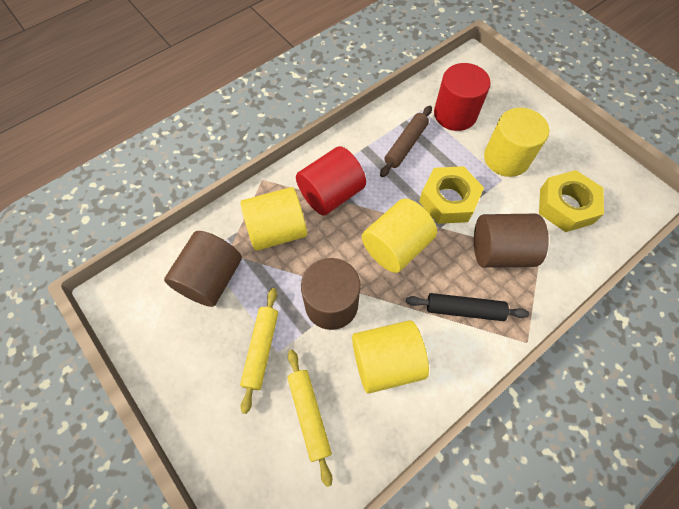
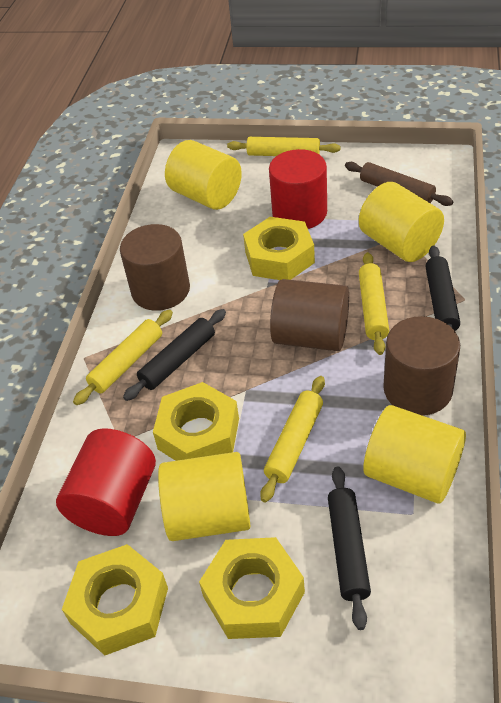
black rolling pin: [406,293,529,321] = 1 -> [123,309,226,401] [328,466,371,630] [425,245,460,331] = 3
yellow nut: [419,166,484,224] [539,170,604,232] = 2 -> [62,544,168,655] [153,382,239,461] [199,537,305,639] [243,217,315,280] = 4
yellow rolling pin: [240,288,278,414] [288,350,332,487] = 2 -> [73,310,173,405] [227,137,340,156] [260,376,325,502] [359,252,389,355] = 4

